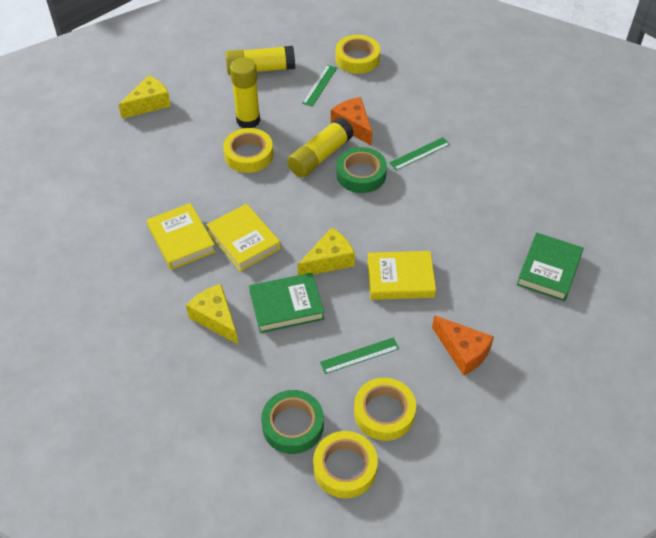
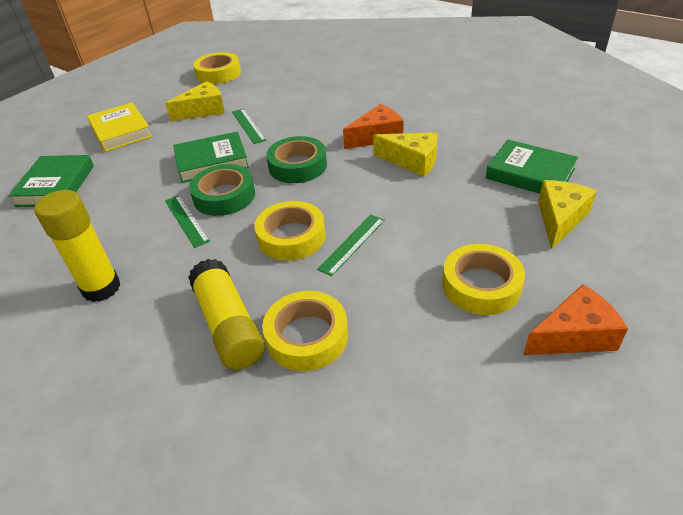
green book: [249,273,324,333] [516,232,584,301] = 2 -> [8,155,94,207] [173,131,249,183] [486,139,578,194] = 3
yellow book: [147,203,216,270] [206,204,281,271] [367,251,436,300] = 3 -> [87,102,152,152] = 1
yellow glue stick: [225,46,295,75] [230,57,260,128] [287,117,354,178] = 3 -> [34,190,121,302] [188,259,265,370] = 2

